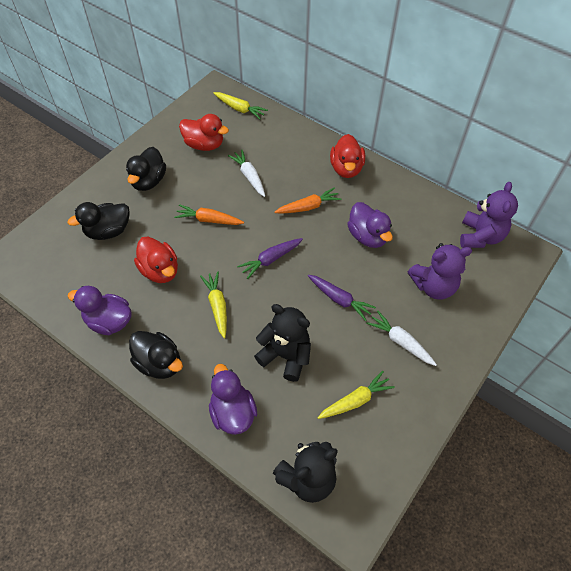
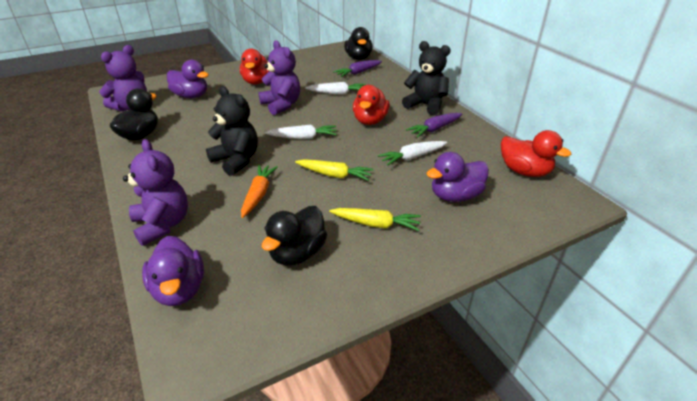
orange carrot: [174,204,244,225] [274,187,342,214] = 2 -> [241,165,278,218] = 1
purple teddy bear: [408,243,472,300] [460,182,518,248] = 2 -> [100,45,147,112] [123,139,188,246] [259,40,300,115] = 3
white carrot: [228,150,265,197] [366,311,437,366] = 2 -> [265,125,337,139] [305,82,366,94] [378,141,447,166] = 3
yellow carrot: [200,271,227,338] [213,92,268,119] [318,371,395,419] = 3 -> [295,159,374,181] [329,208,421,231] = 2

